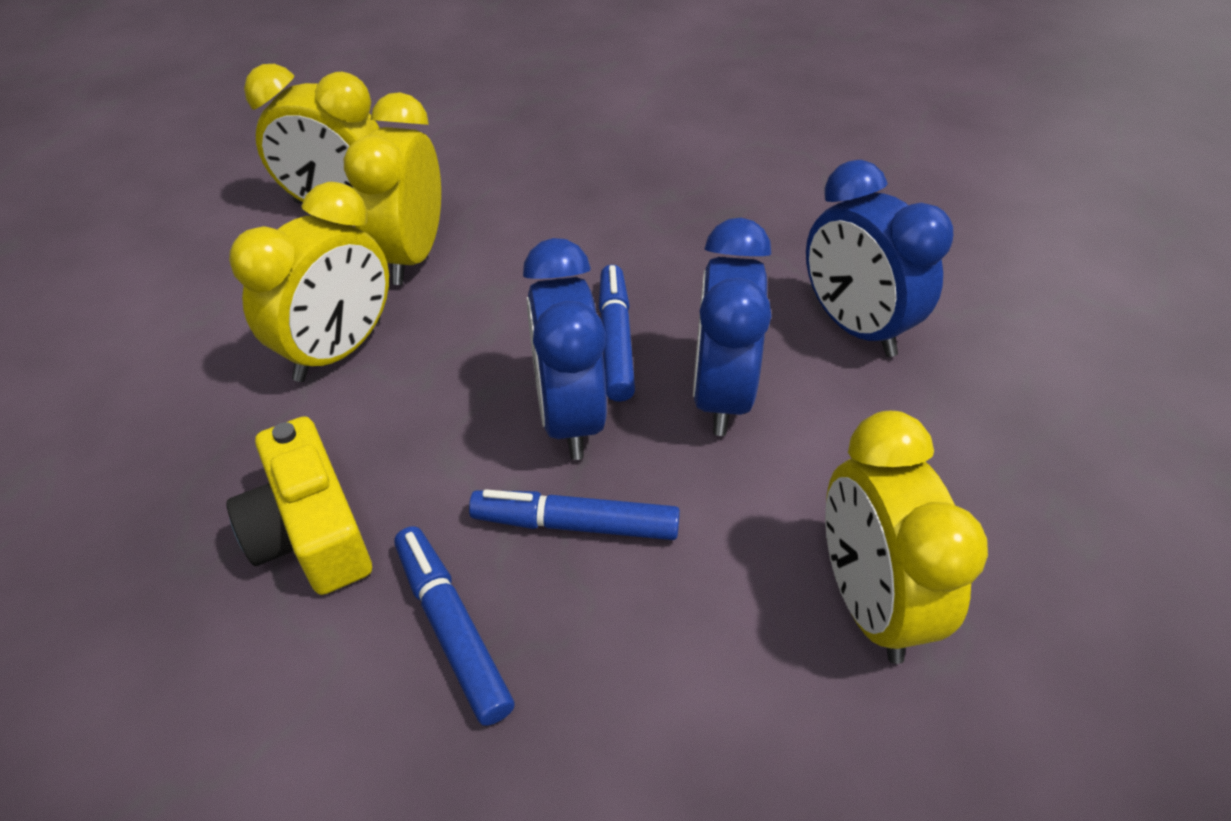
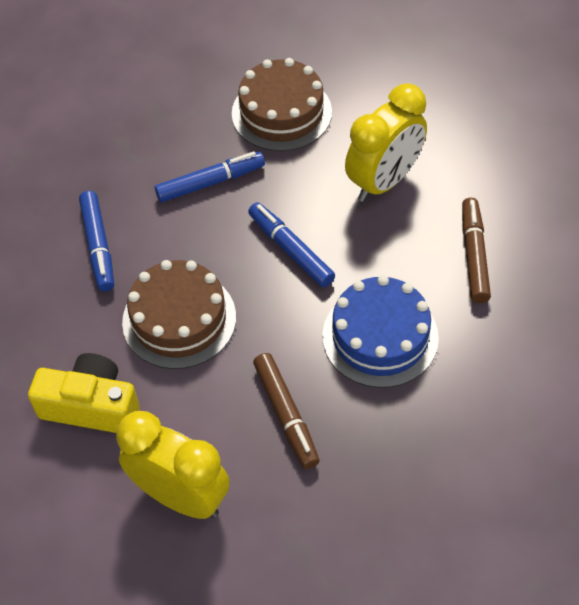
blue cake: none = 0 -> [322,275,439,388] = 1
blue clock: [523,238,607,460] [693,218,772,436] [806,160,953,357] = 3 -> none = 0
brown cake: none = 0 -> [122,260,236,369] [232,58,332,151] = 2
brown marker: none = 0 -> [253,353,320,469] [462,198,491,303] = 2
yellow clock: [229,182,389,382] [244,64,379,203] [344,92,441,285] [825,411,988,664] = 4 -> [116,411,230,519] [345,84,427,202] = 2

